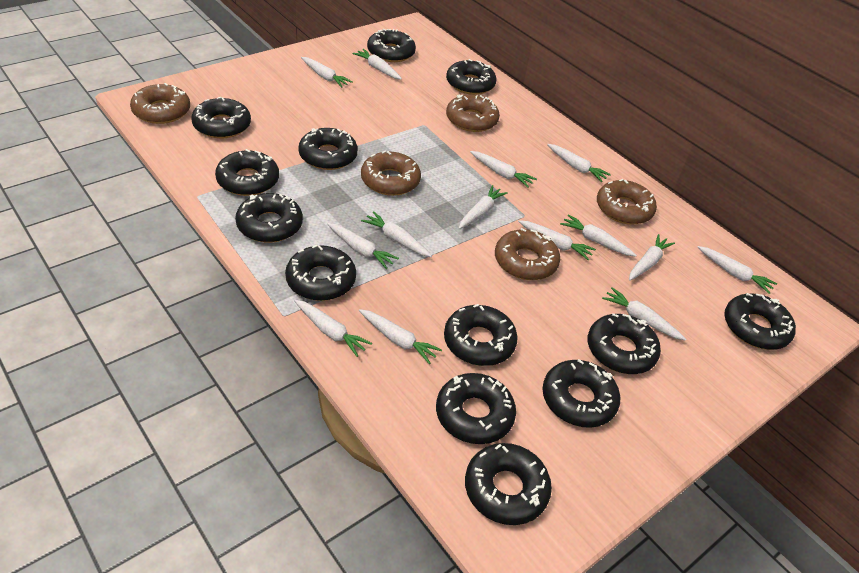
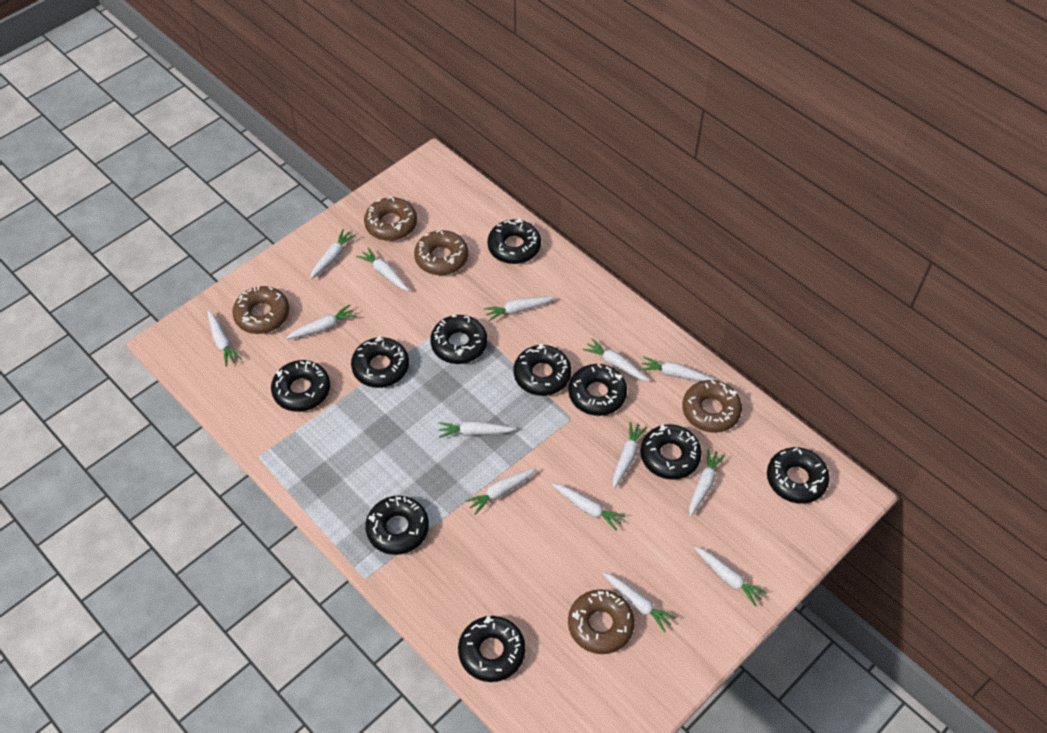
black donut: [191,97,251,138] [215,149,279,196] [235,193,303,243] [285,244,356,301] [298,128,358,170] [367,29,416,62] [436,373,516,444] [444,304,518,366] [446,59,497,95] [465,443,552,525] [543,359,620,428] [588,313,661,374] [724,293,796,350] = 13 -> [271,360,330,412] [351,336,409,388] [365,496,429,555] [430,315,487,364] [458,616,525,682] [487,218,541,264] [514,344,571,396] [568,364,627,416] [640,424,702,480] [767,447,830,504] = 10

